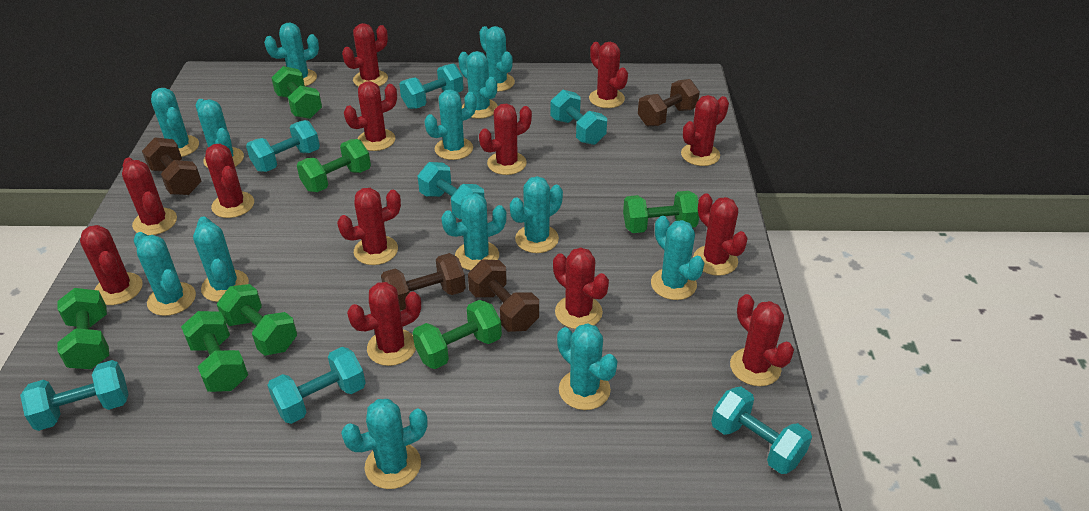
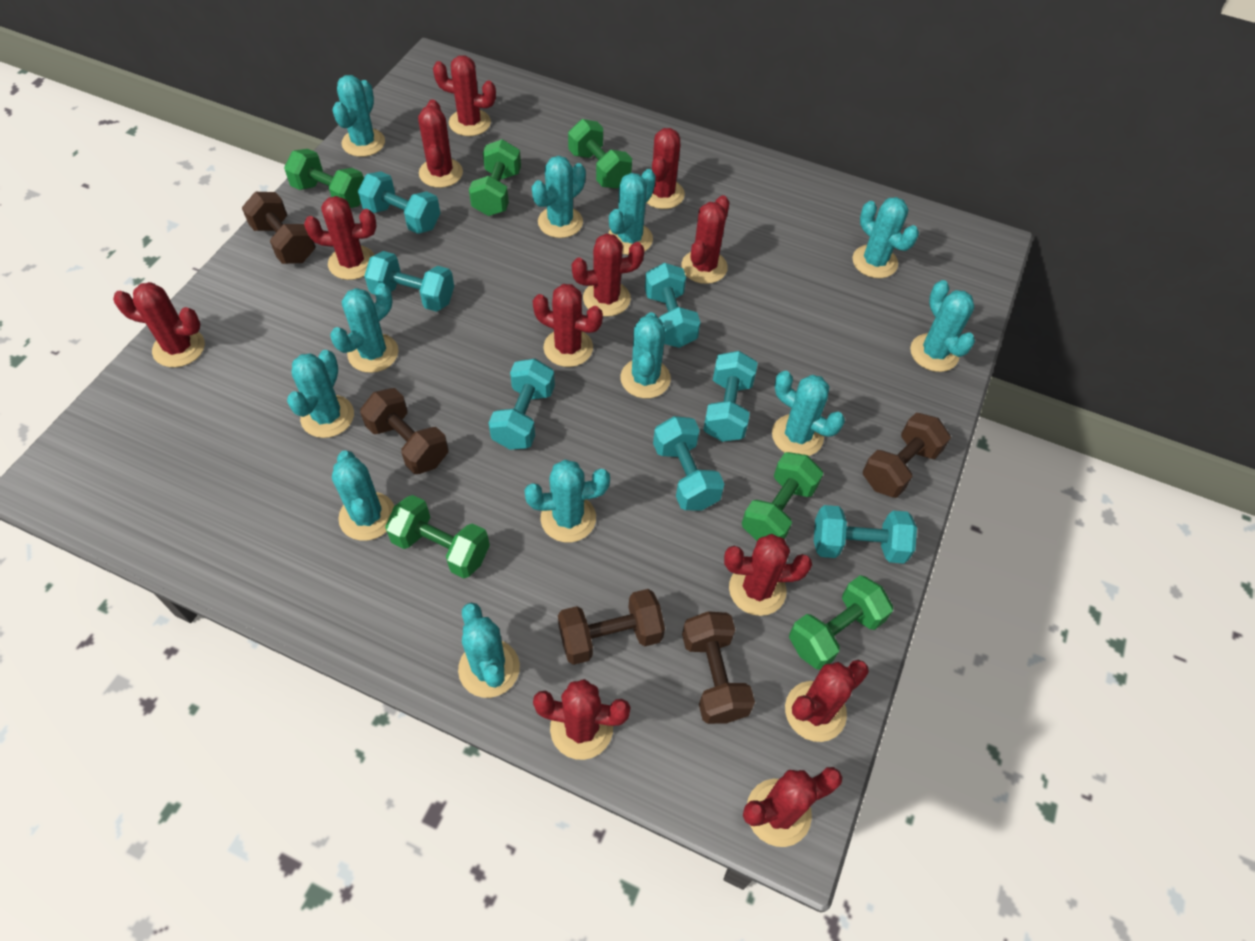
brown dumbbell: [142,138,202,195] [381,253,466,311] [468,260,539,332] [638,79,700,126] = 4 -> [242,192,316,264] [360,388,448,474] [558,589,665,665] [682,611,755,724] [863,413,951,498] = 5
green dumbbell: [58,288,109,369] [181,311,248,392] [217,284,297,356] [271,66,322,119] [297,139,371,192] [413,300,502,369] [623,191,699,233] = 7 -> [284,149,364,208] [385,495,490,578] [469,139,521,216] [568,119,632,189] [742,452,824,541] [789,575,893,670] = 6
red cactus: [80,225,143,305] [122,158,177,236] [205,144,254,218] [337,188,401,265] [342,23,388,87] [344,81,397,151] [347,282,421,366] [479,104,532,175] [553,247,609,329] [589,42,628,108] [681,95,729,166] [693,193,748,276] [730,294,794,386] = 13 -> [113,282,205,367] [304,196,377,280] [418,99,463,188] [433,55,496,136] [533,284,603,367] [533,679,631,760] [572,233,644,316] [647,128,685,209] [681,195,730,284] [724,534,812,616] [743,767,842,847] [785,660,869,742] = 12
turquoise cactus: [134,232,196,316] [151,88,199,157] [193,217,249,302] [196,99,244,168] [264,23,319,86] [341,399,428,489] [425,90,477,160] [441,193,507,270] [458,51,498,119] [479,26,515,92] [510,176,563,253] [557,323,617,410] [651,216,704,300] = 13 -> [287,350,354,438] [330,283,398,373] [332,75,385,157] [332,450,394,541] [458,603,520,698] [524,460,610,542] [532,156,586,238] [608,169,656,255] [620,312,671,398] [772,371,845,456] [852,197,919,278] [910,280,975,372] = 12

